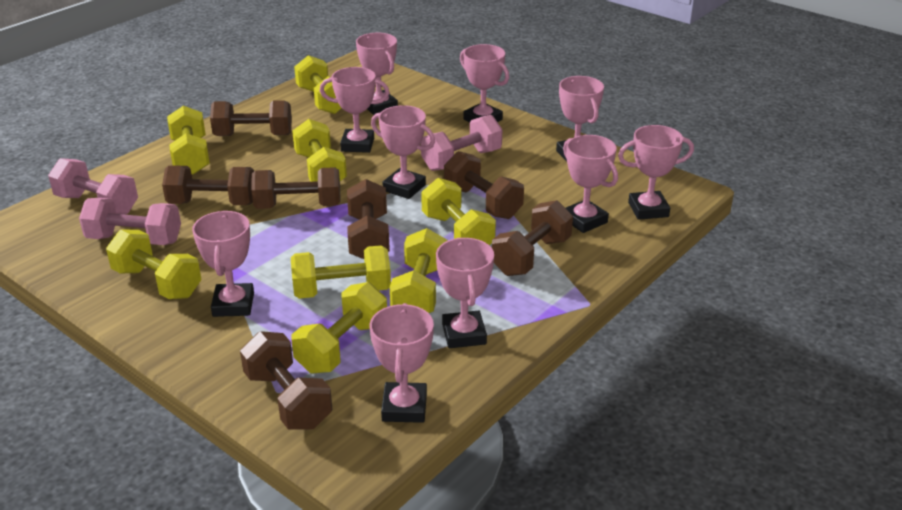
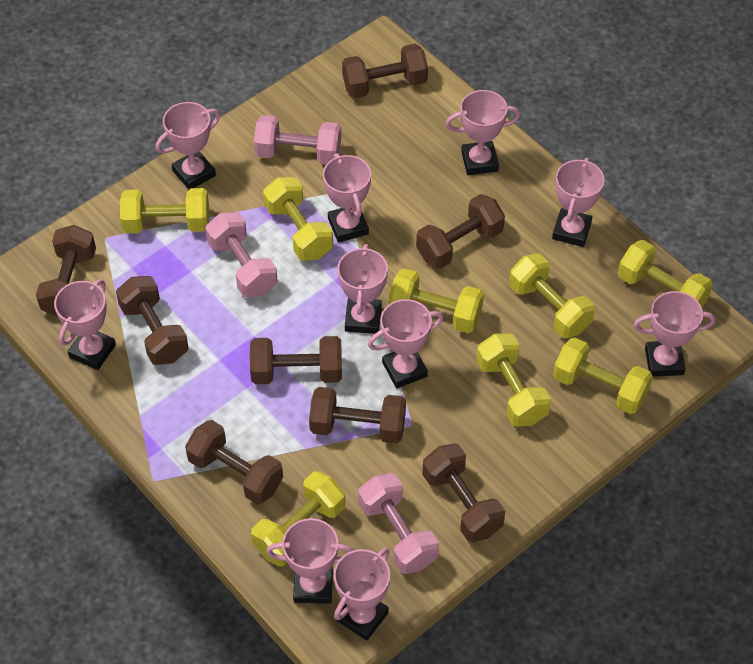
brown dumbbell: [162,166,254,205] [210,100,292,136] [240,331,332,429] [251,167,341,209] [347,179,390,259] [444,151,524,219] [492,200,573,276] = 7 -> [36,225,96,317] [116,276,189,365] [185,420,283,504] [250,336,342,384] [309,387,406,444] [342,44,428,98] [416,194,505,269] [422,444,505,542] = 8

